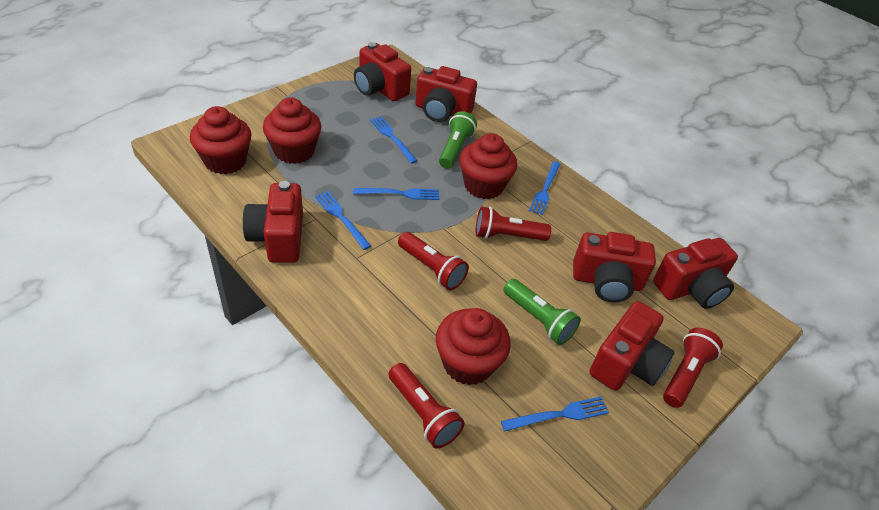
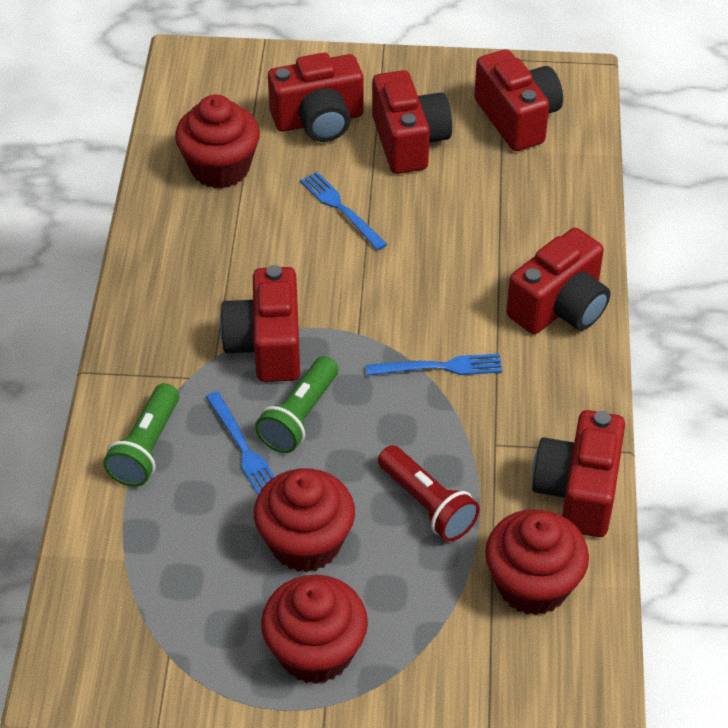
blue fork: [315,191,371,250] [353,188,439,200] [370,116,418,164] [501,397,609,432] [529,161,561,215] = 5 -> [206,391,275,495] [300,171,387,251] [366,354,502,376] = 3
red flashlight: [389,363,465,448] [398,232,469,290] [476,206,551,241] [663,328,723,408] = 4 -> [378,445,480,541] = 1

